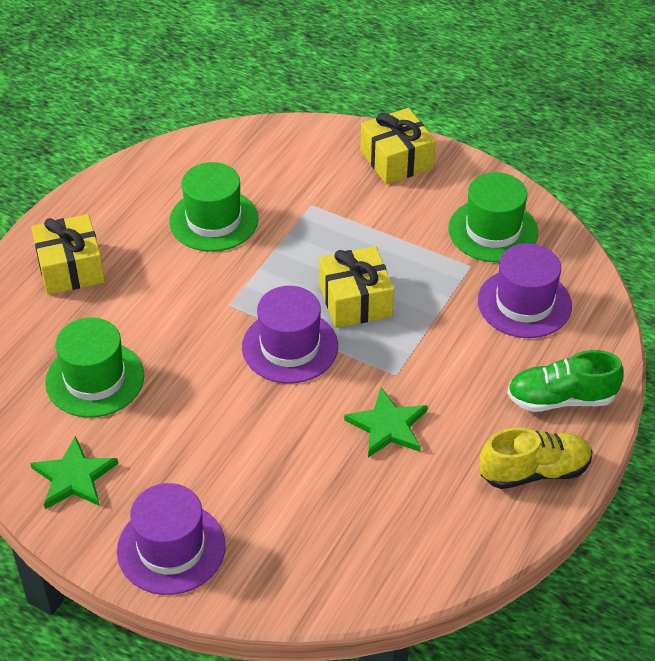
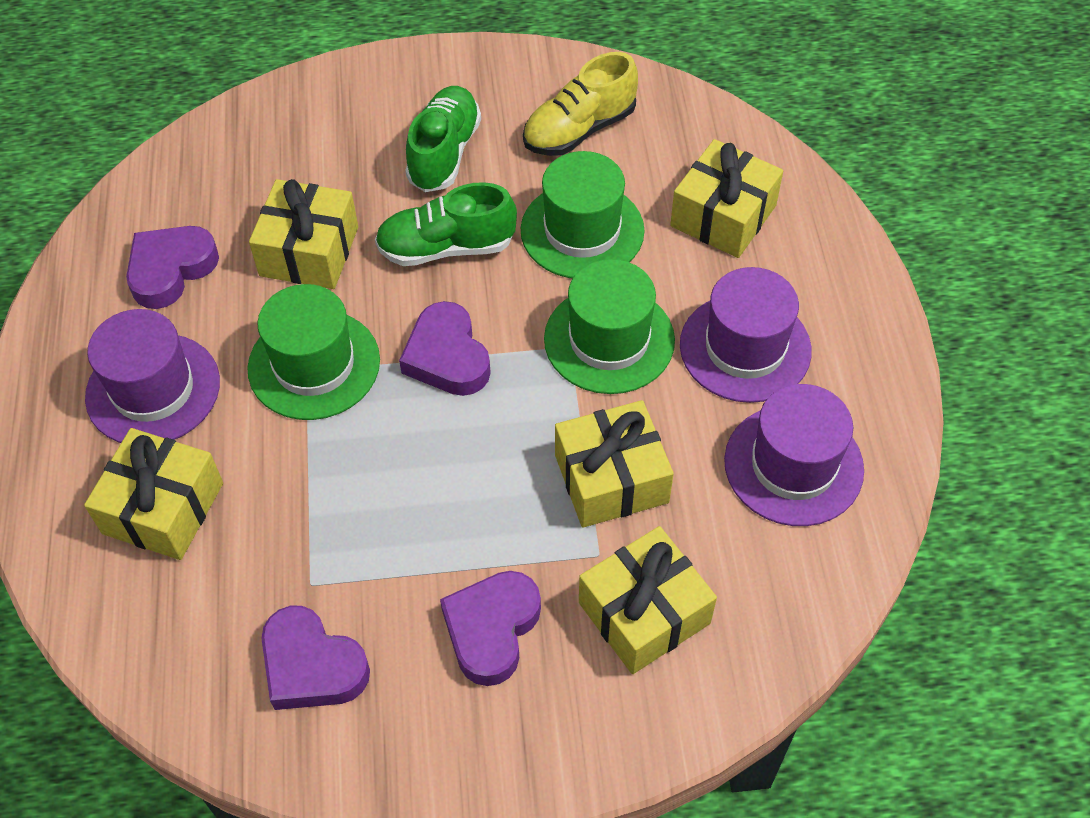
green shoe: [507,350,623,412] = 1 -> [375,182,517,266] [405,86,481,192] = 2
green star: [30,436,118,509] [344,388,427,458] = 2 -> none = 0
purple heart: none = 0 -> [126,226,219,309] [261,606,370,710] [399,301,491,396] [440,571,541,686] = 4
yellow gift: [31,214,105,295] [319,246,394,328] [361,108,436,184] = 3 -> [84,428,223,560] [249,179,358,289] [555,400,674,528] [579,526,717,674] [670,139,783,258] = 5

